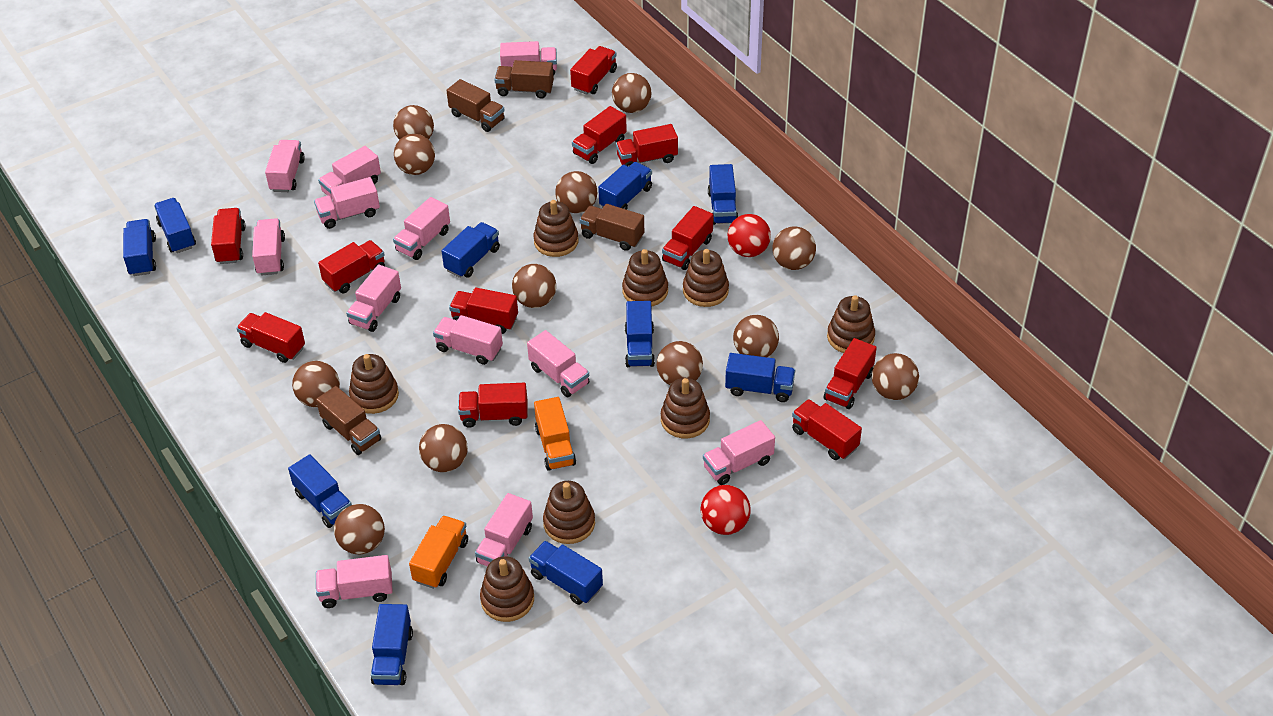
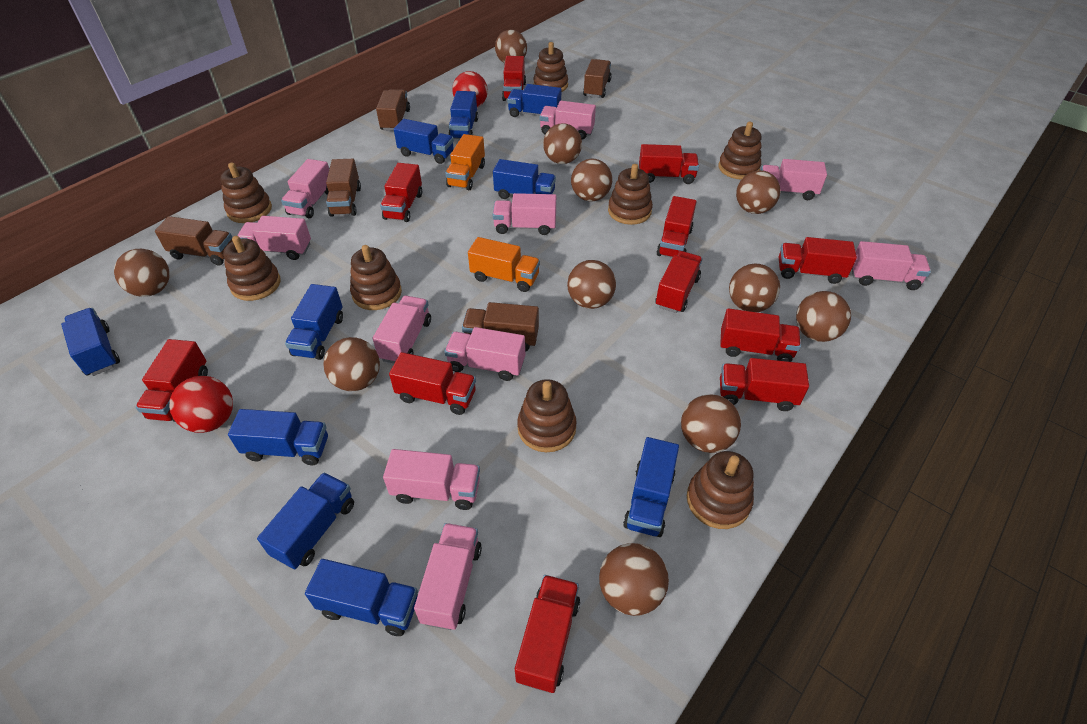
brown ball: [292,361,340,407] [334,504,385,554] [393,105,434,140] [394,134,435,175] [419,424,468,472] [512,264,556,308] [555,171,597,213] [612,73,651,113] [657,341,703,385] [733,315,779,357] [772,226,816,270] [872,353,919,400] = 12 -> [114,249,170,297] [323,337,380,391] [495,30,527,63] [543,123,582,164] [567,260,616,309] [571,159,612,201] [599,543,669,616] [681,394,741,453] [729,263,780,312] [736,170,781,214] [796,291,851,342] = 11
brown truck: [316,386,381,455] [446,79,505,132] [494,60,554,99] [580,204,644,251] = 4 -> [155,216,232,265] [326,159,361,217] [376,89,410,131] [462,302,539,352] [583,59,612,98] = 5
pink truck: [252,218,285,275] [265,140,305,192] [314,177,380,229] [316,555,393,608] [318,146,381,200] [346,265,401,332] [393,197,450,260] [433,315,503,365] [475,493,533,566] [500,41,557,76] [527,330,589,397] [703,420,775,485] = 12 -> [238,216,311,260] [281,159,329,218] [373,296,431,363] [383,449,480,510] [414,523,482,630] [445,327,525,381] [493,193,556,235] [540,101,596,139] [761,159,827,200] [852,241,931,290] = 10

